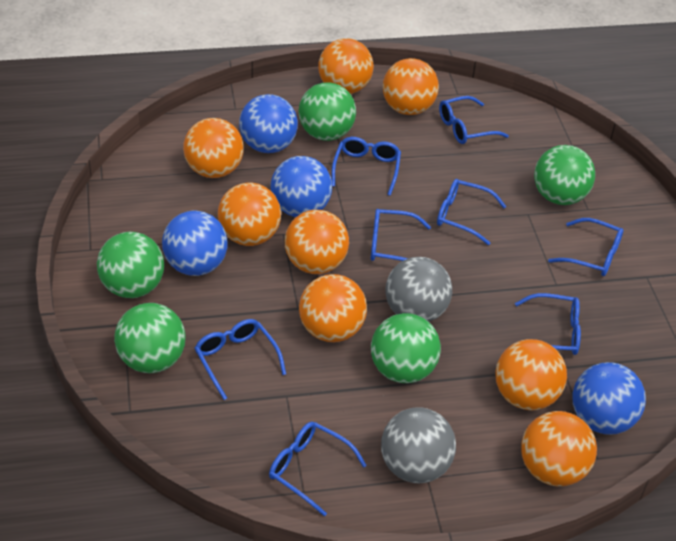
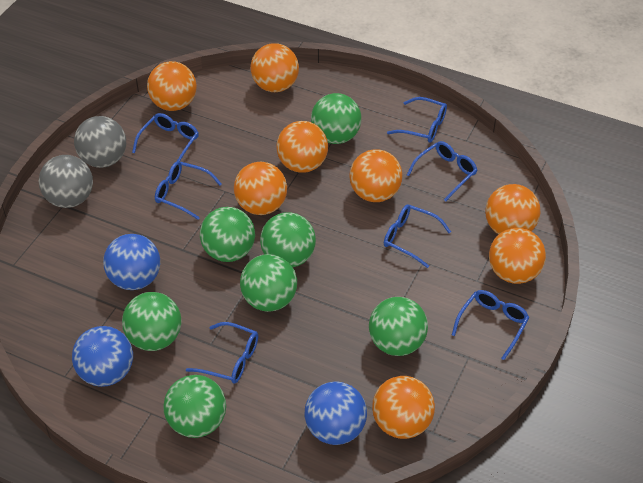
blue ball: [162,211,227,276] [239,94,298,153] [270,156,332,217] [572,362,646,435] = 4 -> [72,326,133,387] [103,234,160,290] [304,382,367,445] = 3
blue glasses: [194,319,286,400] [269,422,367,517] [332,137,401,196] [371,209,431,261] [437,179,506,245] [439,96,509,144] [515,293,581,355] [548,218,624,276] = 8 -> [132,113,199,161] [155,161,222,220] [186,322,258,384] [384,204,451,268] [387,97,447,143] [407,141,477,202] [452,290,529,360] = 7
green ball: [97,232,164,298] [114,303,186,373] [298,82,356,141] [371,313,441,383] [534,145,595,205] = 5 -> [122,292,182,351] [163,375,226,438] [200,207,255,262] [240,254,297,312] [260,212,316,267] [311,93,361,144] [369,297,428,356] = 7

